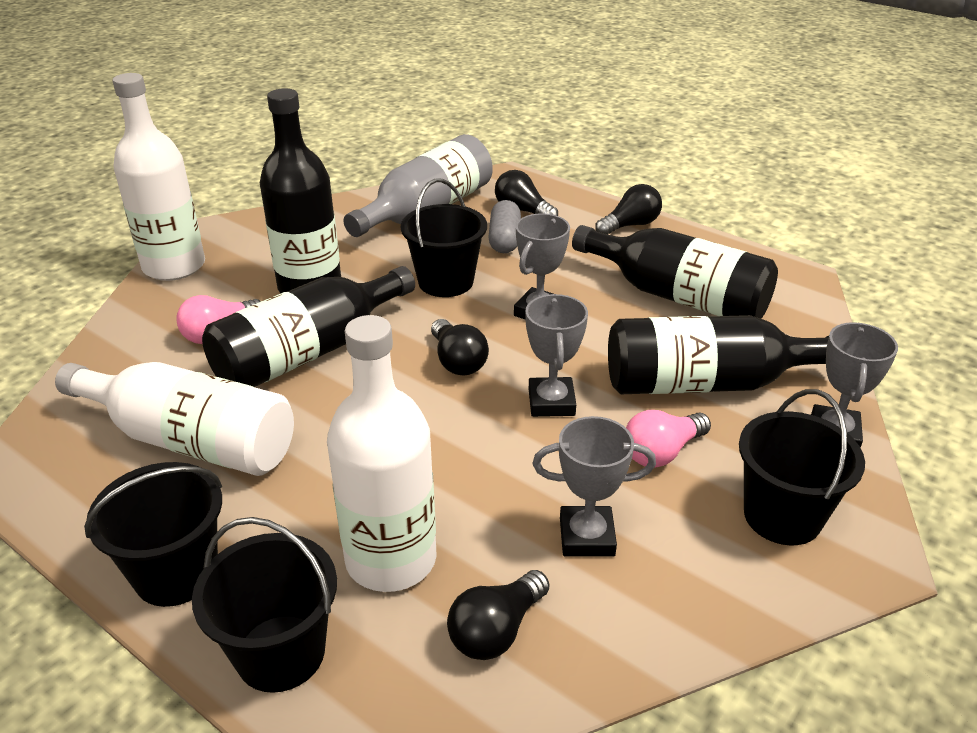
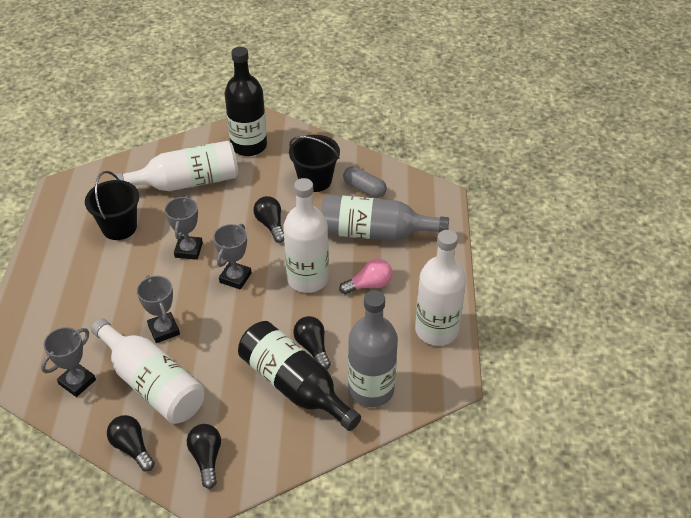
black bottle: [202,266,415,387] [260,88,341,293] [572,225,778,319] [608,315,829,394] = 4 -> [225,47,267,156] [238,321,361,431] = 2
black bucket: [84,462,222,607] [192,517,337,693] [401,179,487,297] [739,389,865,545] = 4 -> [85,171,139,240] [289,135,340,192] = 2
grey bottle: [343,134,493,237] = 1 -> [321,194,449,241] [348,290,398,407] = 2
pink light bulb: [176,295,261,344] [626,410,711,468] = 2 -> [339,258,392,294] = 1
white bottle: [55,362,294,476] [112,73,205,281] [327,315,436,592] = 3 -> [91,318,205,424] [114,141,238,191] [283,178,329,293] [415,230,466,346] = 4

